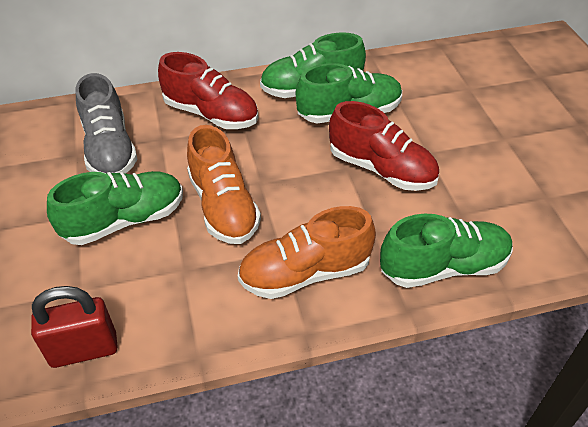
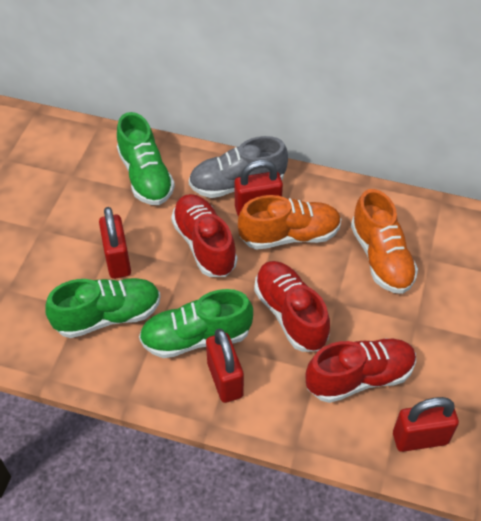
green shoe: [47,171,183,245] [260,32,366,98] [296,63,402,124] [380,214,513,288] = 4 -> [45,278,161,338] [117,112,175,205] [139,289,253,358] = 3
red padlock: [31,286,118,368] = 1 -> [99,207,131,279] [206,329,244,403] [235,160,283,216] [393,397,459,452] = 4
red shoe: [158,52,258,129] [329,101,439,191] = 2 -> [171,194,237,277] [254,261,330,352] [305,338,416,403] = 3

